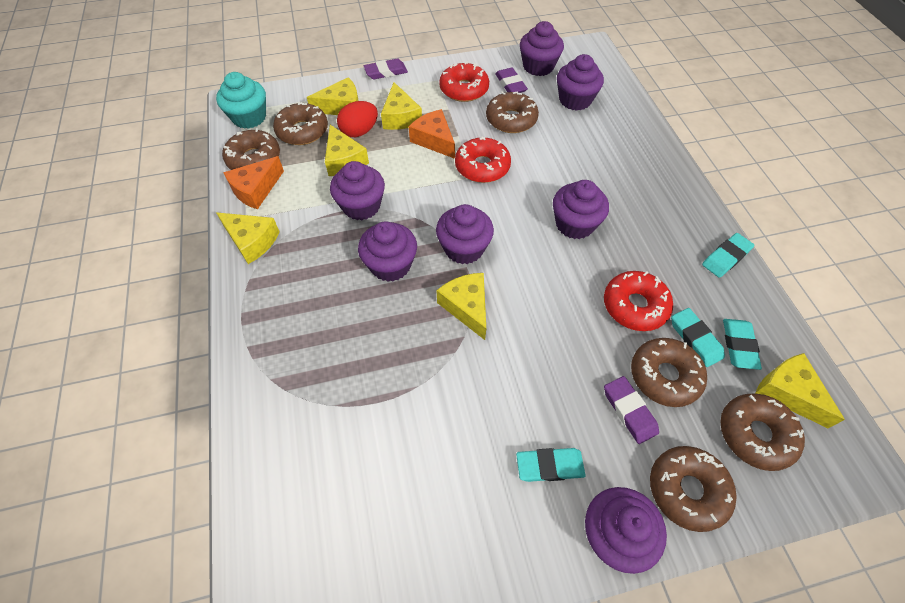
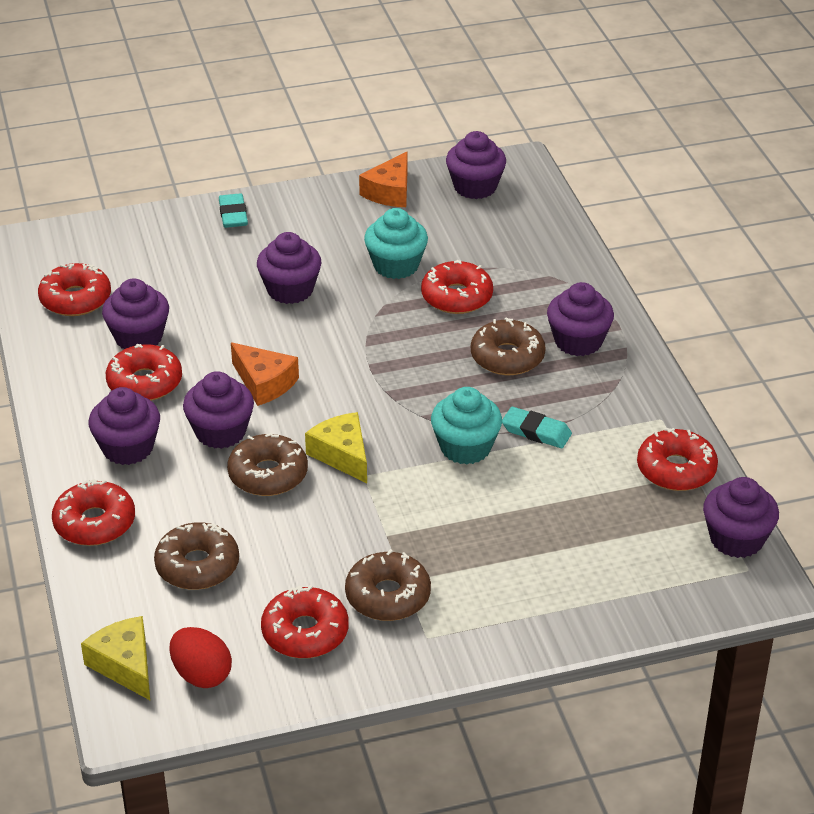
brown donut: [222,128,280,170] [273,102,328,145] [486,92,539,133] [631,338,707,407] [650,446,737,532] [720,394,805,471] = 6 -> [154,522,239,590] [227,433,308,496] [345,549,431,621] [471,317,546,375] = 4
purple eraser: [364,59,408,79] [495,68,528,93] [604,376,659,444] = 3 -> none = 0
red donut: [439,61,489,102] [455,137,511,183] [604,271,673,331] = 3 -> [38,263,111,316] [52,479,135,546] [106,344,182,401] [261,585,349,658] [421,260,493,314] [637,428,718,491] = 6
turquoise cupcake: [216,72,266,129] = 1 -> [364,208,428,279] [431,387,502,465] = 2
turquoise eraser: [516,448,586,482] [671,308,725,367] [702,233,754,278] [723,319,762,370] = 4 -> [219,193,248,228] [502,407,572,448] = 2
yellow cheese: [216,212,280,264] [307,77,358,115] [325,125,369,176] [381,82,422,130] [437,273,486,340] [755,353,845,428] = 6 -> [81,616,150,700] [305,412,367,483] = 2

